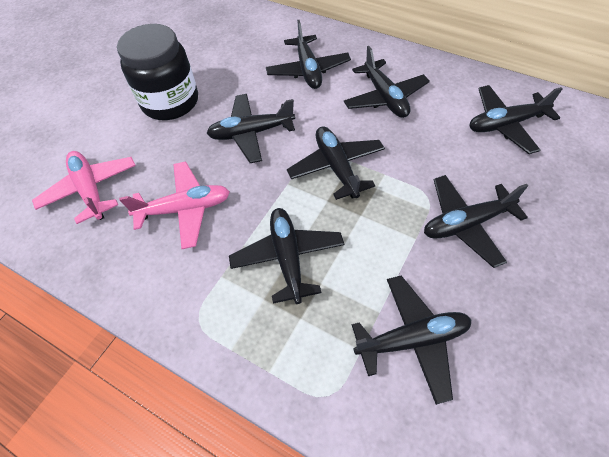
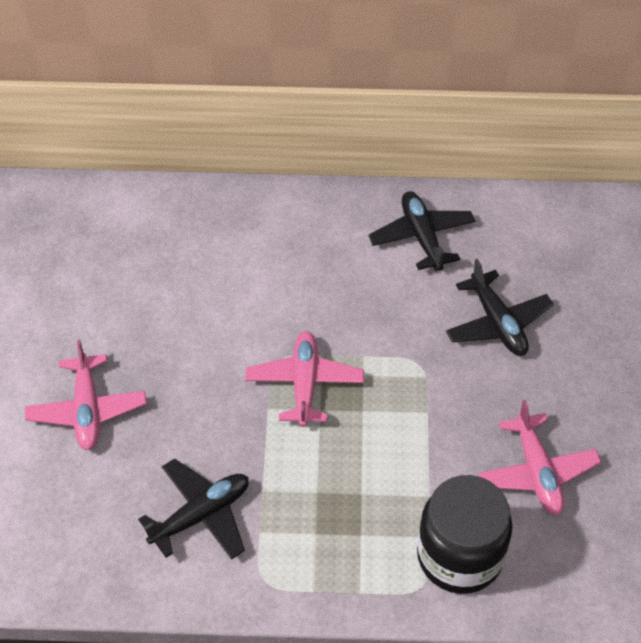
black plane: [206,94,295,163] [229,208,344,304] [266,20,351,89] [287,126,385,200] [344,46,430,118] [352,276,471,405] [424,175,528,268] [469,85,563,154] = 8 -> [138,458,249,560] [368,191,475,271] [446,259,554,356] = 3
pink plane: [32,151,136,224] [119,161,230,249] = 2 -> [25,339,147,450] [245,331,364,427] [478,400,601,515] = 3

